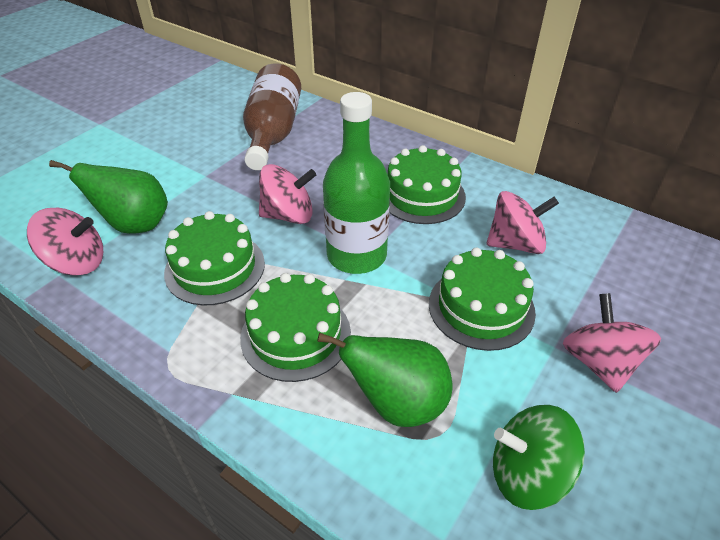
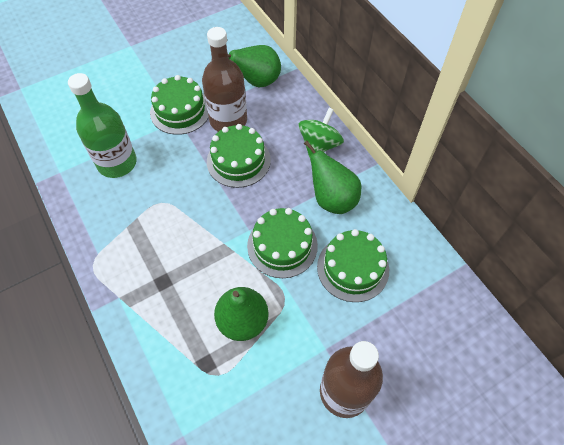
brown bottle: [243,63,301,170] = 1 -> [202,27,247,132] [320,341,383,418] = 2
green pear: [49,160,168,234] [317,333,452,427] = 2 -> [214,287,269,341] [228,45,281,87] [304,141,361,214] = 3
pink spinning top: [27,208,103,276] [259,164,316,224] [486,191,559,254] [563,293,661,393] = 4 -> none = 0

